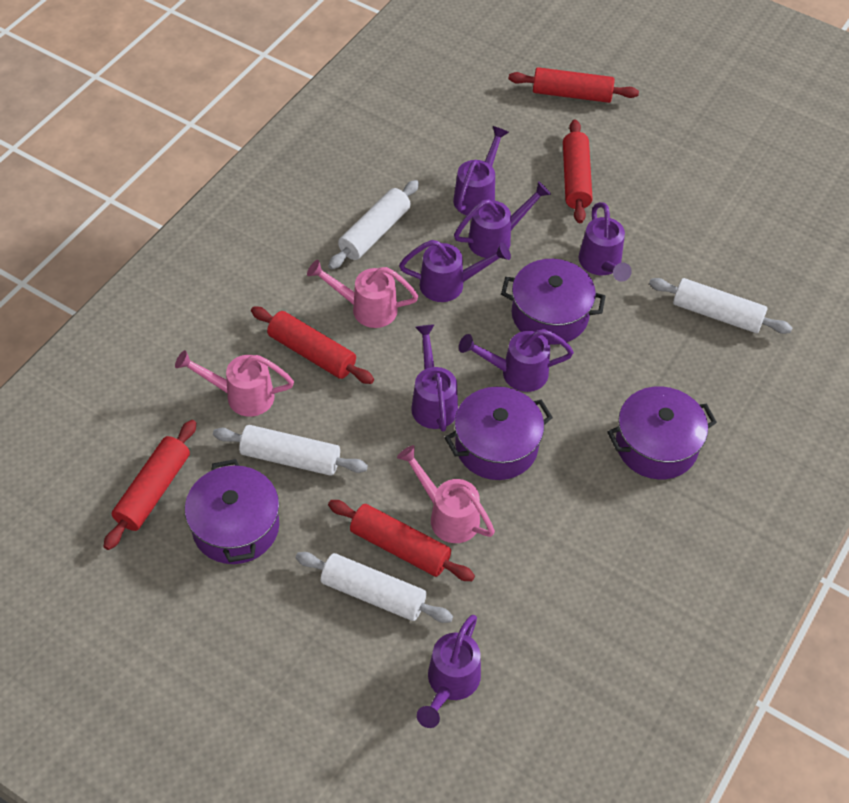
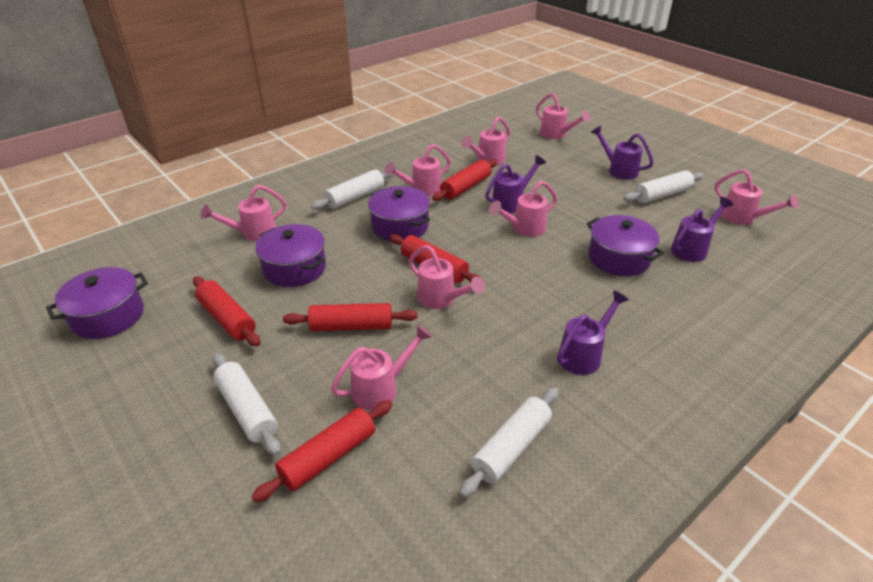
pink watering can: [175,350,294,417] [307,260,418,328] [397,445,495,543] = 3 -> [201,185,287,241] [331,325,432,410] [385,144,451,196] [409,245,485,309] [461,116,510,165] [489,181,557,237] [536,93,590,139] [715,169,799,225] = 8
purple watering can: [399,240,511,302] [411,324,458,431] [417,615,481,728] [453,126,509,215] [454,181,551,258] [459,329,574,392] [579,202,632,282] = 7 -> [485,155,546,213] [557,290,629,375] [591,125,654,180] [671,197,734,262] = 4

